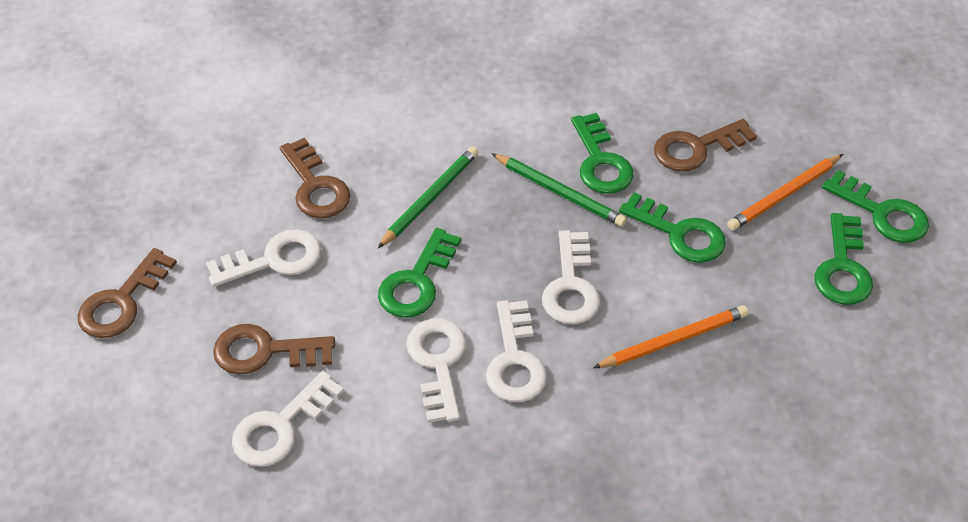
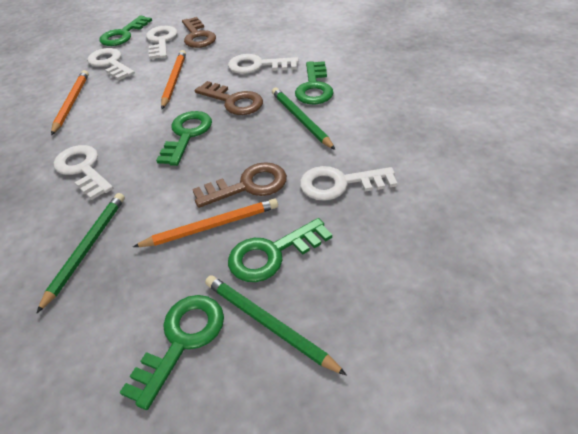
brown key: [78,248,177,338] [213,324,335,375] [280,138,351,218] [654,119,757,172] = 4 -> [182,17,216,48] [192,162,287,208] [195,81,263,115] = 3
green pencil: [378,147,479,248] [491,153,627,227] = 2 -> [36,193,125,314] [205,275,347,376] [272,87,335,150] = 3
orange pencil: [593,305,748,368] [727,154,843,231] = 2 -> [51,70,89,135] [133,199,278,247] [161,50,186,109] = 3

